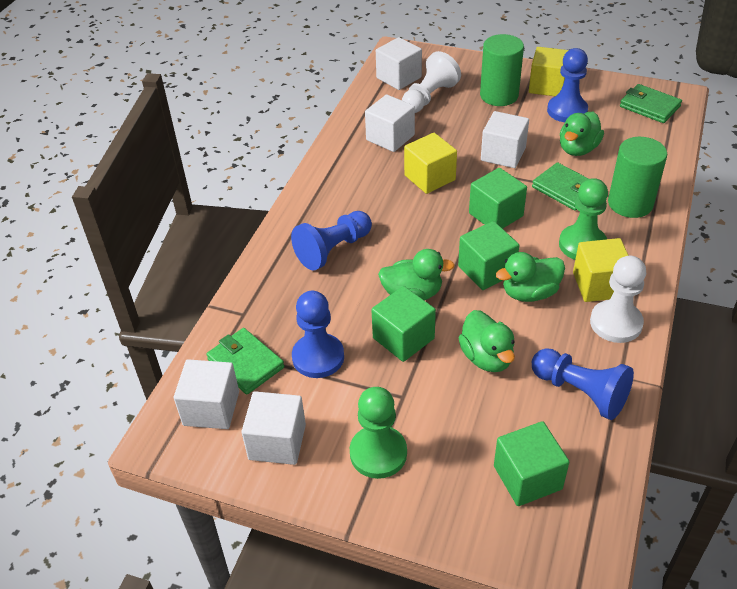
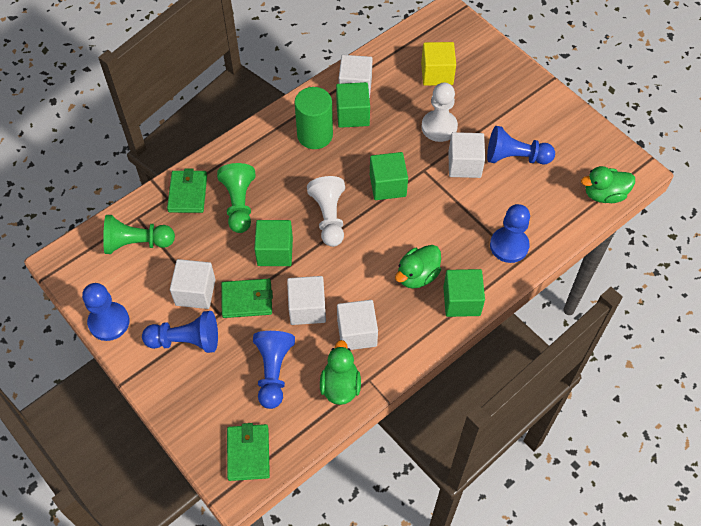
blue pawn: [291,211,372,270] [292,291,344,378] [532,348,634,420] [547,48,588,122] = 4 -> [82,283,129,341] [142,311,218,353] [253,331,295,409] [487,126,555,165] [490,204,530,263] = 5
green cylinder: [480,34,524,106] [608,137,667,218] = 2 -> [295,87,333,149] = 1
green duck: [378,249,455,300] [459,310,515,372] [496,252,565,302] [560,112,604,156] = 4 -> [320,340,361,405] [395,245,441,289] [581,166,635,203] = 3
yellow cube: [404,133,457,194] [529,47,569,96] [573,238,629,302] = 3 -> [421,42,456,86] = 1

